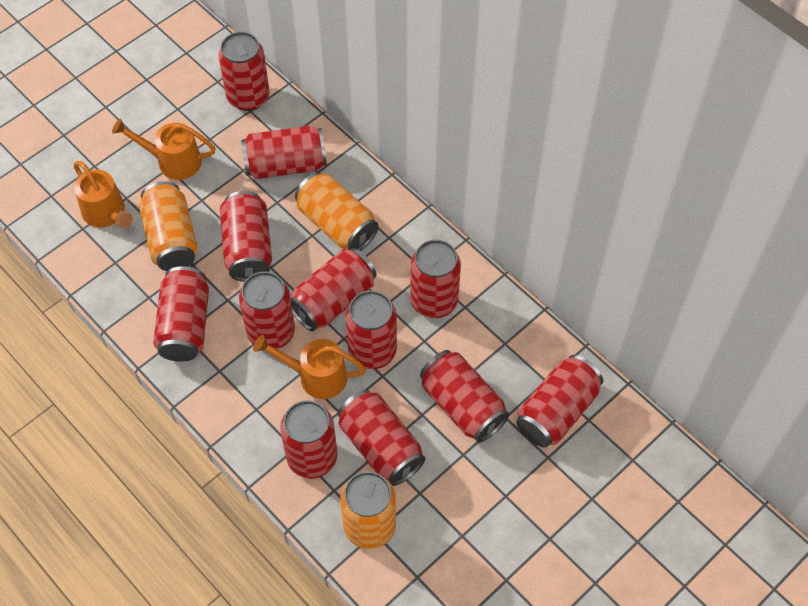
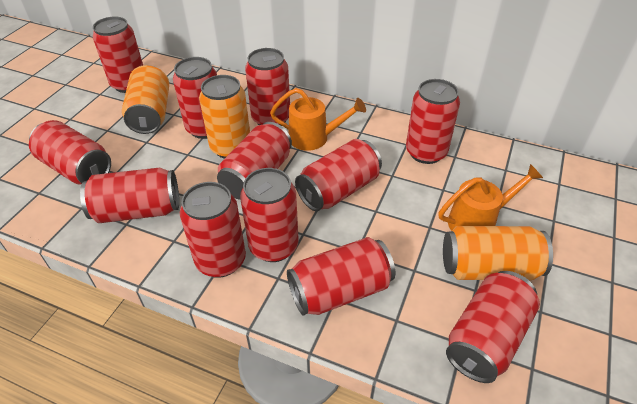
orange watering can: [74,161,133,228] [112,118,215,180] [253,335,366,399] = 3 -> [270,88,366,151] [439,164,543,231] = 2

